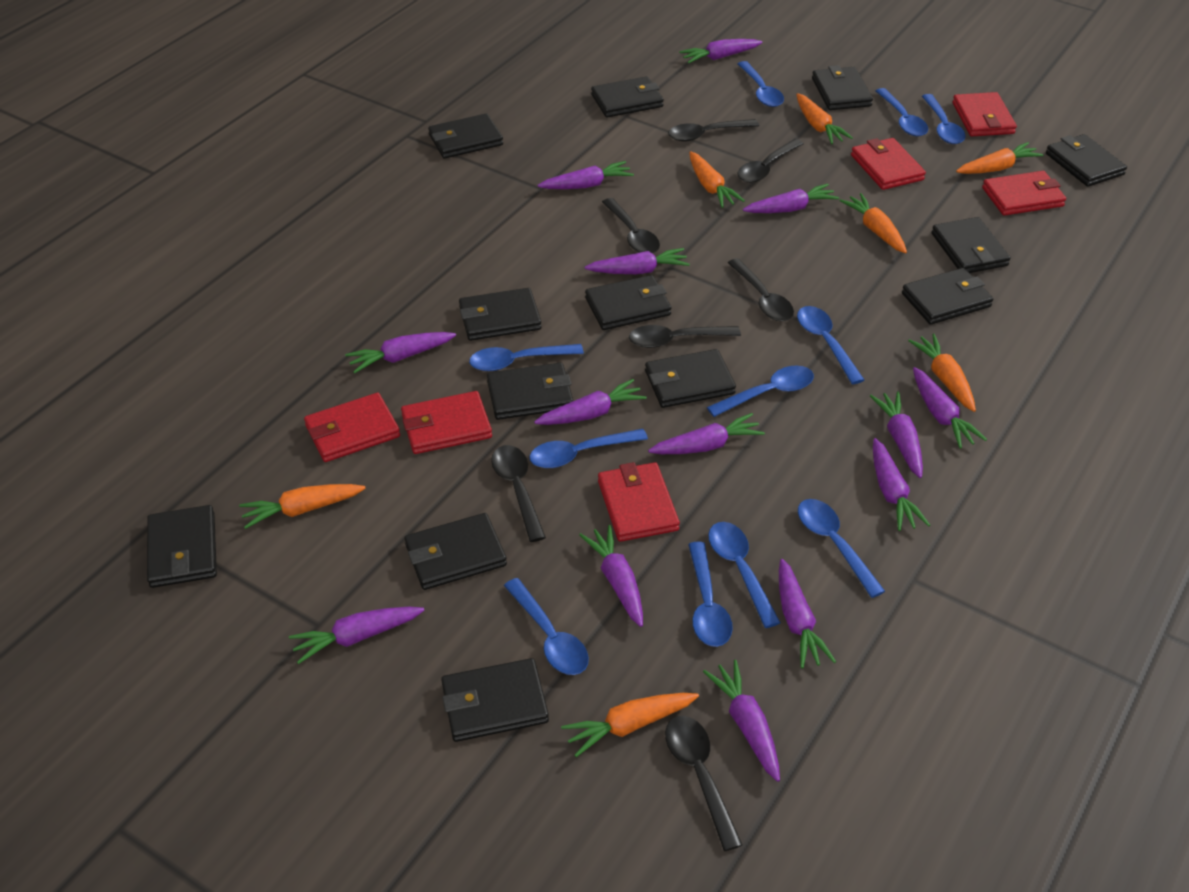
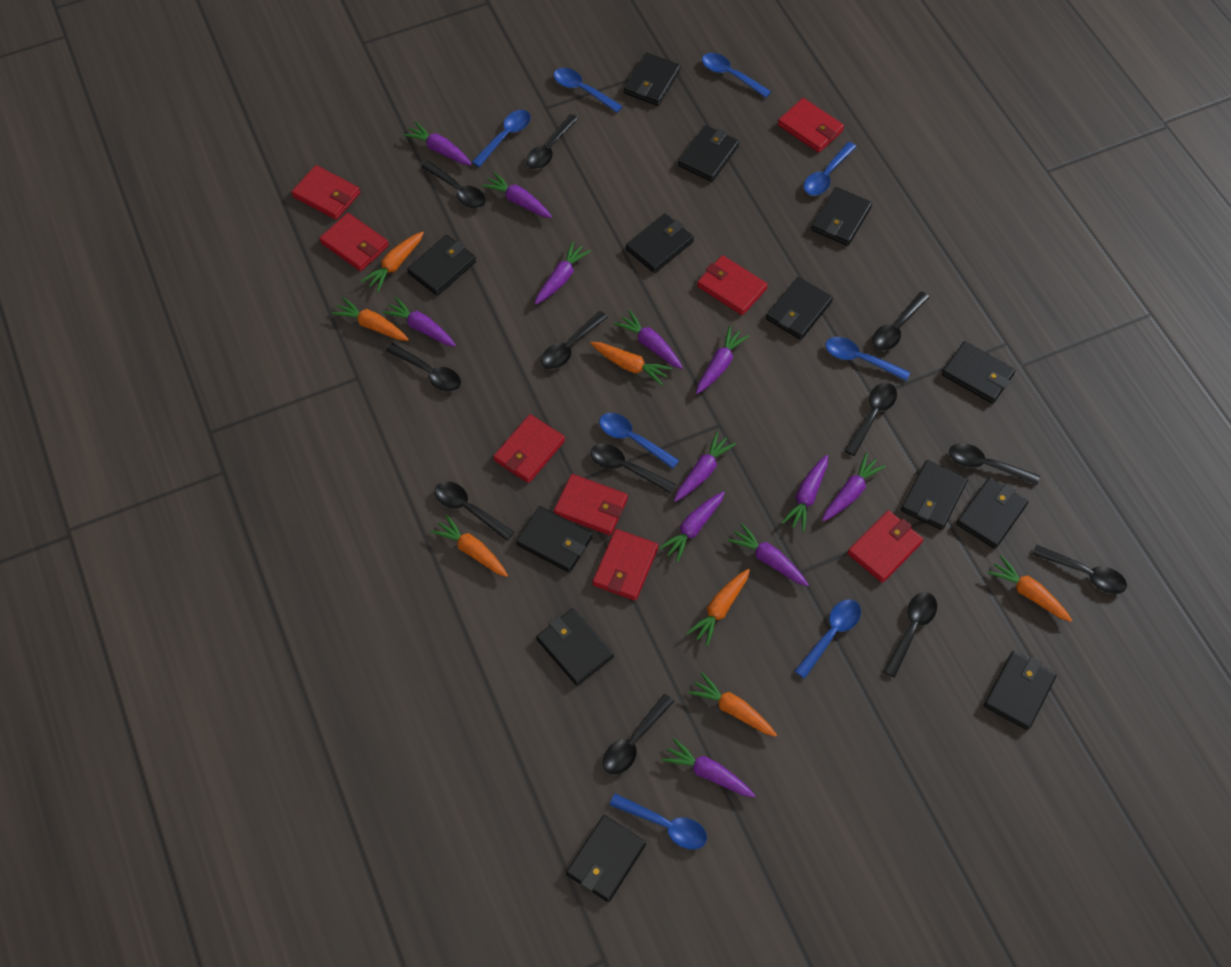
black spoon: [491,445,546,542] [602,198,660,253] [629,325,741,348] [665,716,742,851] [668,119,759,141] [728,258,794,321] [737,139,803,183] = 7 -> [386,343,461,392] [422,161,486,209] [435,482,514,541] [526,114,579,169] [541,311,607,369] [591,444,676,494] [603,694,674,775] [844,383,897,456] [872,291,930,351] [883,592,937,678] [949,443,1040,485] [1032,544,1127,594] = 12
blue spoon: [469,344,584,371] [504,578,589,675] [529,429,648,468] [688,542,733,647] [707,365,814,417] [708,522,781,628] [738,61,784,107] [797,306,864,384] [798,499,885,598] [876,88,928,137] [922,94,966,144] = 11 -> [472,110,531,167] [554,68,623,113] [599,413,679,469] [609,794,707,850] [702,53,771,98] [795,599,861,679] [804,142,856,195] [825,337,910,381] = 8
purple carrot: [289,607,425,664] [345,332,456,373] [534,379,647,425] [538,161,634,189] [579,525,643,627] [585,248,690,274] [648,413,765,454] [679,39,763,64] [703,660,780,782] [743,184,839,213] [779,559,836,668] [870,391,923,478] [873,438,930,531] [913,367,987,449] = 14 -> [382,297,456,347] [403,121,472,165] [481,172,552,218] [535,241,591,304] [614,310,683,369] [658,491,725,562] [662,738,755,798] [674,432,736,502] [696,326,749,394] [727,523,809,586] [781,455,828,532] [822,453,886,522] = 12
red wallet: [304,393,400,462] [401,391,492,454] [598,462,680,542] [851,138,926,190] [952,92,1017,136] [982,171,1066,216] = 6 -> [291,165,360,220] [319,213,389,271] [493,414,565,483] [554,474,628,535] [593,529,658,601] [697,255,768,315] [778,98,844,153] [847,510,923,583] = 8

